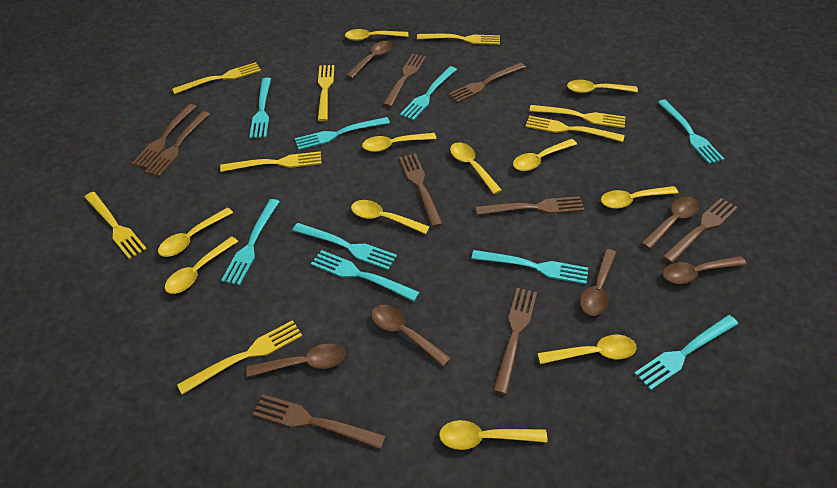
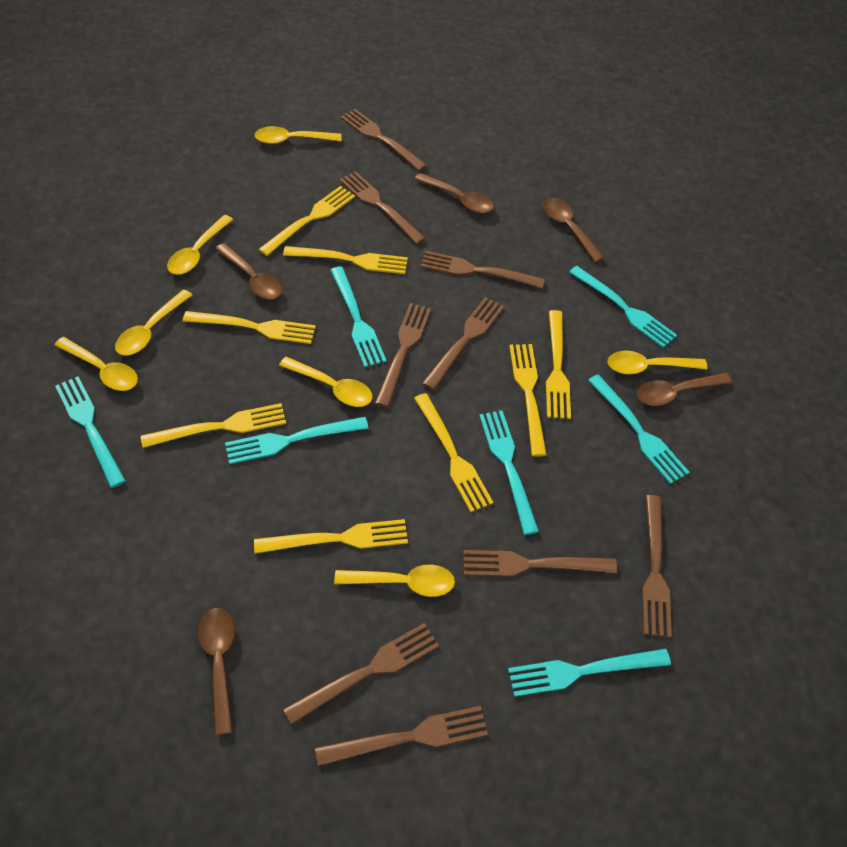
brown spoon: [247,343,345,377] [346,41,392,79] [371,305,451,367] [580,249,617,316] [641,197,699,249] [663,256,747,284] = 6 -> [198,608,235,735] [215,243,282,299] [414,173,494,213] [543,198,604,263] [637,373,732,406] = 5
turquoise fork: [221,199,280,285] [249,78,271,138] [292,223,397,270] [295,117,390,150] [311,250,420,301] [400,66,457,120] [471,250,588,284] [634,315,738,390] [658,100,724,164] = 9 -> [55,377,126,488] [225,417,369,464] [330,266,387,367] [479,410,539,535] [508,649,671,697] [569,266,677,348] [588,374,689,484] = 7
yellow spoon: [158,207,233,257] [165,236,238,294] [345,29,408,41] [351,200,430,234] [362,133,437,152] [439,420,548,450] [450,143,502,194] [513,139,577,171] [537,335,637,364] [567,80,638,93] [601,186,678,209] = 11 -> [54,337,138,391] [115,289,192,356] [167,215,233,275] [255,126,341,144] [279,357,373,407] [334,564,455,597] [608,351,707,374] = 7

